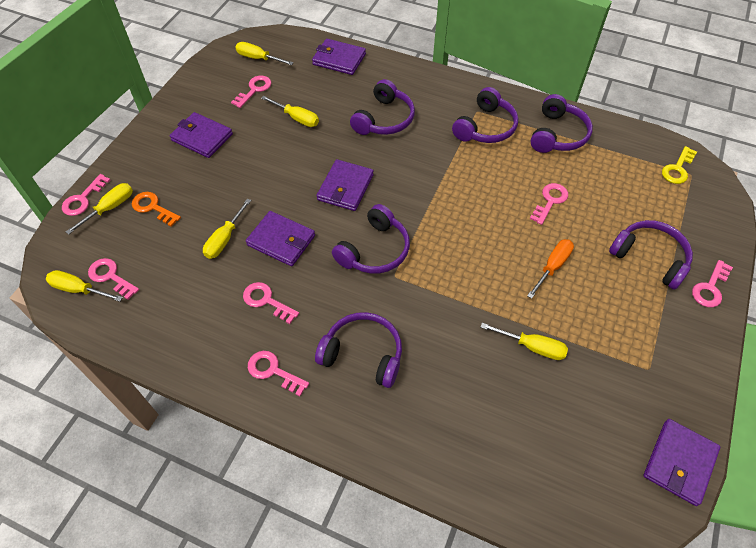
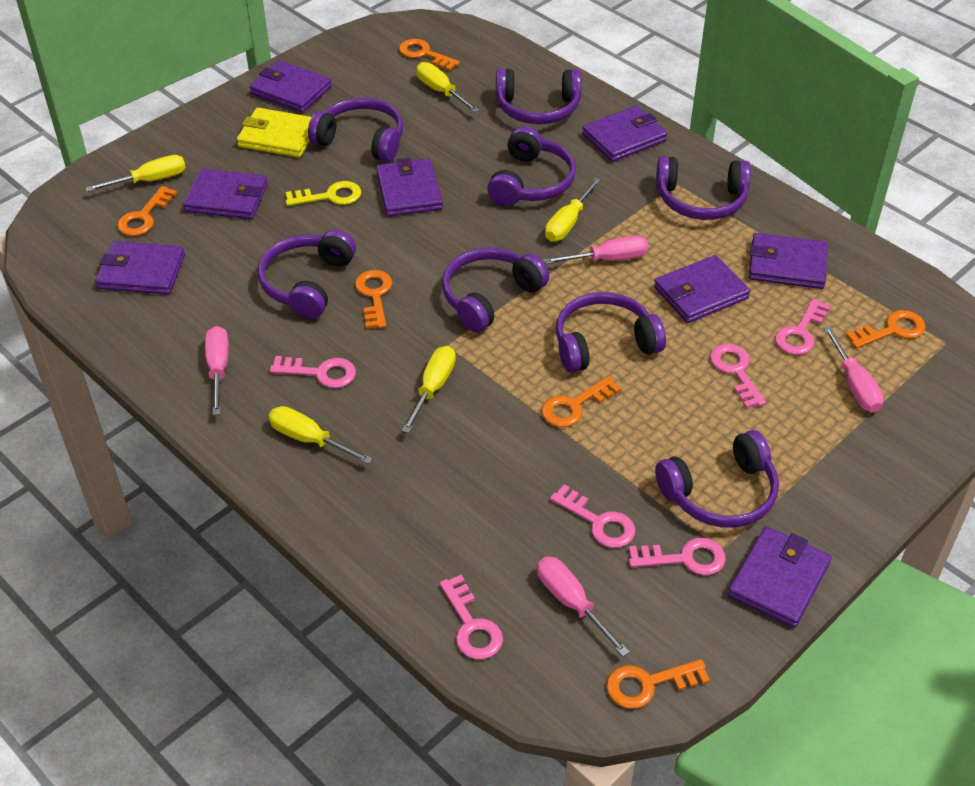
orange key: [132,192,181,227] = 1 -> [117,186,177,236] [355,270,392,329] [399,39,460,71] [541,376,621,427] [606,659,710,709] [846,310,926,348] = 6
orange screwdriver: [527,239,574,299] = 1 -> none = 0
pink key: [62,174,110,216] [88,258,139,300] [231,76,271,108] [243,282,299,324] [248,351,309,396] [530,183,568,225] [692,260,733,307] = 7 -> [270,356,356,388] [440,575,503,660] [550,484,635,548] [629,538,726,575] [710,344,766,408] [775,299,831,355] = 6
pink screwdriver: none = 0 -> [205,326,229,415] [537,557,629,656] [544,236,648,264] [823,326,884,413] = 4
purple headphones: [315,312,402,388] [332,204,410,274] [350,79,415,135] [452,87,518,143] [530,94,593,153] [609,220,693,290] = 6 -> [258,230,356,319] [308,97,403,162] [442,247,549,332] [487,126,576,206] [496,69,582,124] [556,292,666,373] [655,430,779,528] [656,156,751,220] = 8
purple wallet: [170,112,233,158] [246,211,315,266] [312,38,366,75] [316,159,374,211] [644,419,721,506] = 5 -> [95,241,185,294] [183,169,268,219] [250,60,332,113] [376,158,443,217] [582,105,667,162] [654,255,750,323] [728,526,832,628] [749,233,828,289] = 8
yellow screwdriver: [46,270,123,302] [66,183,133,235] [203,198,252,259] [235,42,294,65] [261,95,319,127] [480,323,568,360] = 6 -> [86,155,186,192] [269,406,373,464] [402,346,456,433] [416,62,479,112] [545,178,601,242] = 5
yellow wallet: none = 0 -> [237,108,311,157] = 1

